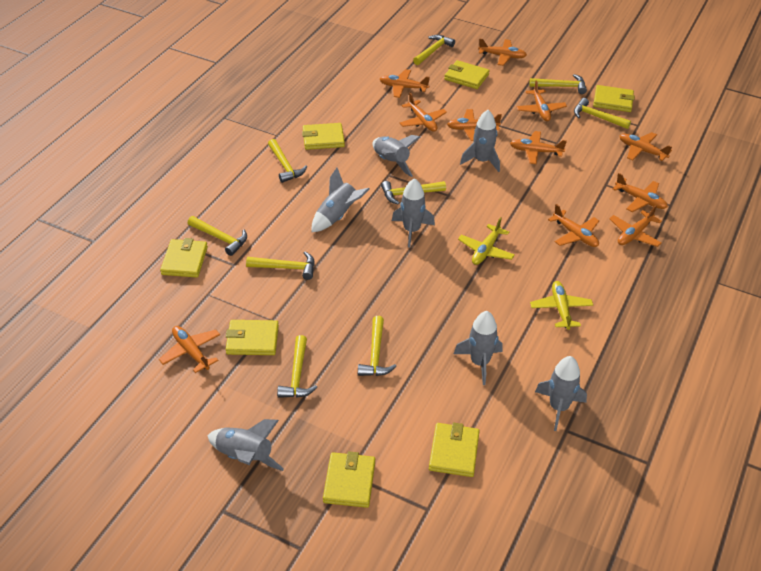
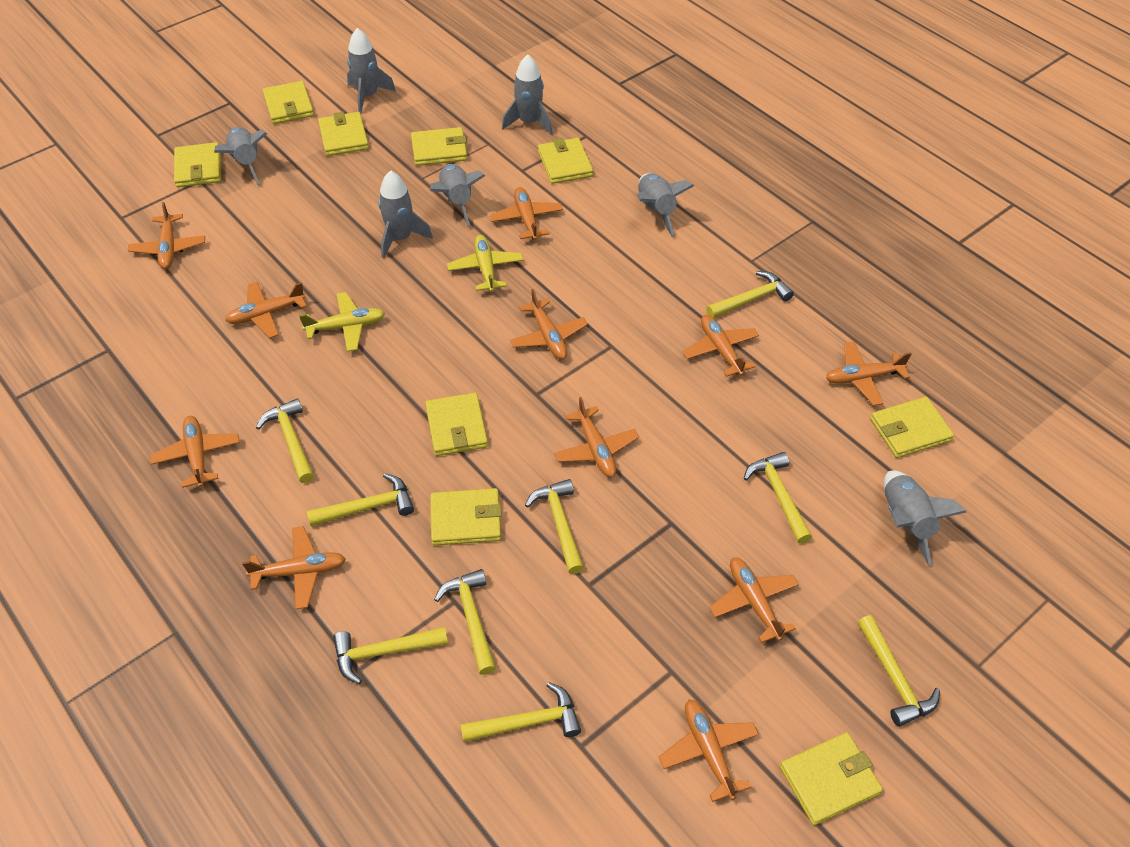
yellow wallet: [160,238,208,278] [226,320,279,355] [302,123,345,150] [323,451,375,508] [429,422,480,477] [444,60,490,89] [593,85,635,112] = 7 -> [174,142,221,187] [263,81,314,124] [318,112,369,156] [411,127,467,166] [425,393,488,456] [430,488,502,546] [538,138,593,184] [780,732,883,825] [870,397,954,458] = 9

